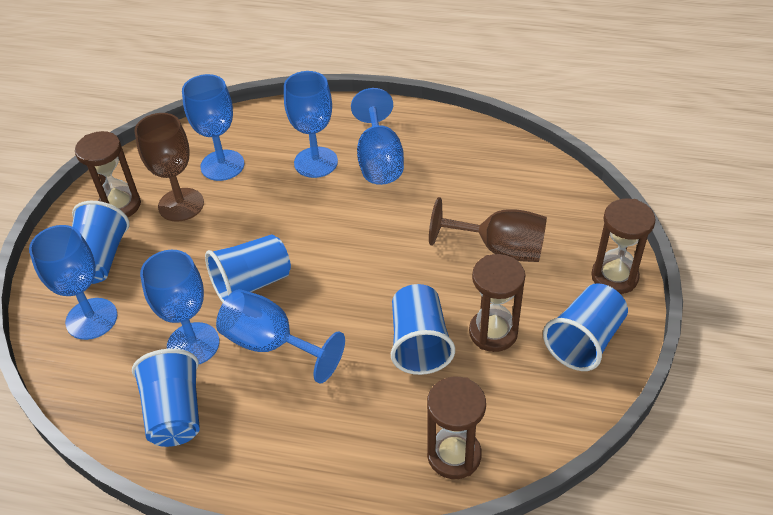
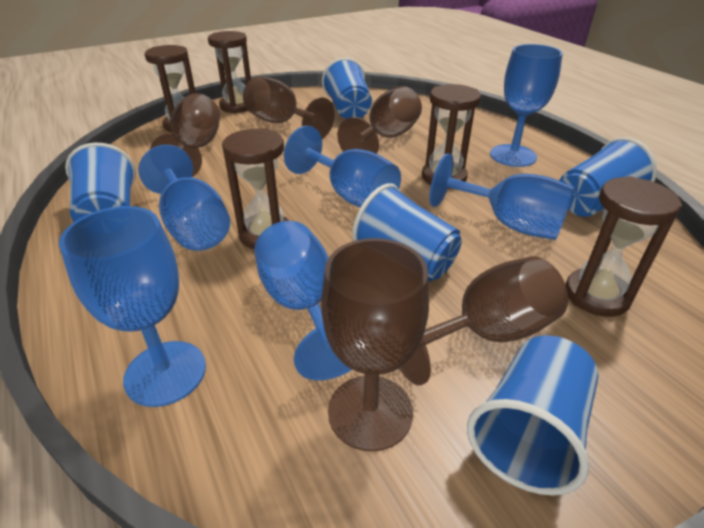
brown goblet: [134,113,204,222] [429,197,547,262] = 2 -> [150,93,220,177] [243,76,335,139] [321,238,429,452] [337,86,422,154] [399,256,568,385] = 5
brown hourglass: [75,131,141,217] [427,377,486,479] [469,254,525,352] [591,199,656,294] = 4 -> [145,45,196,132] [208,31,251,113] [222,128,289,249] [422,84,481,188] [566,176,682,317] = 5

